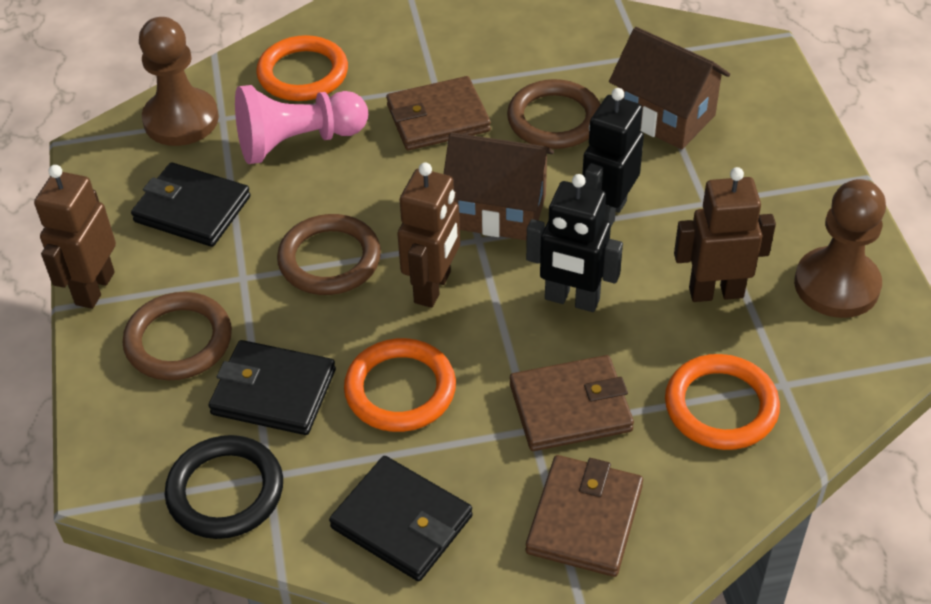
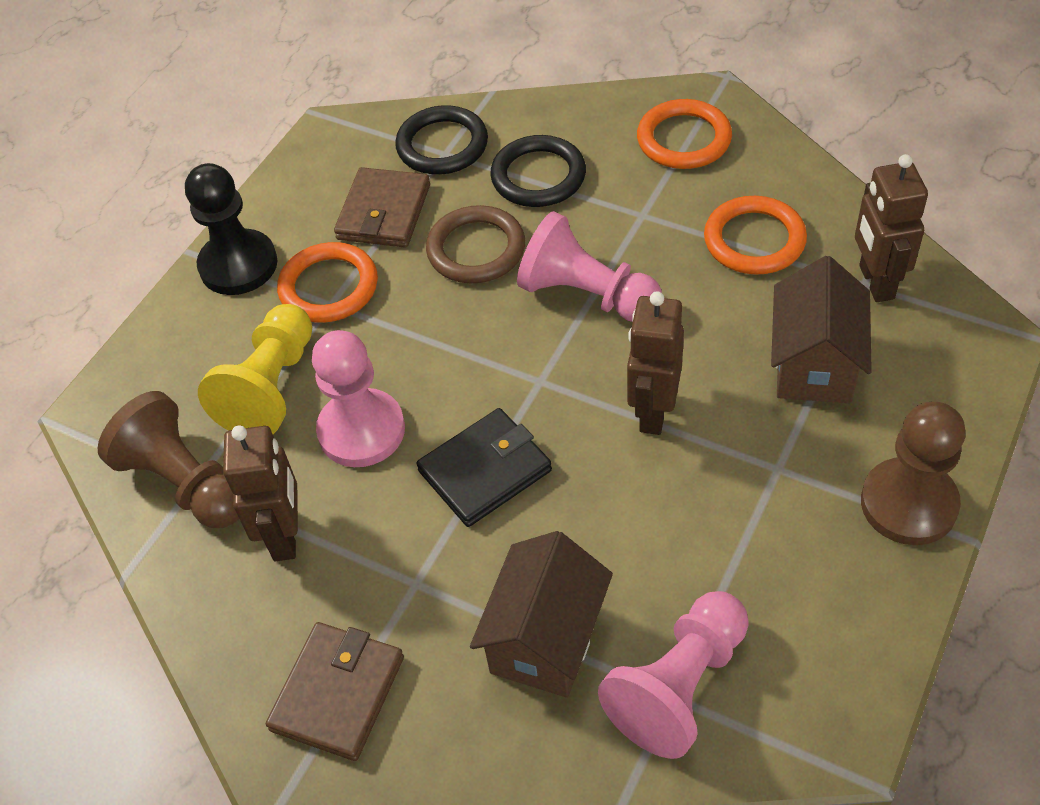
black pawn: none = 0 -> [185,163,278,295] = 1
black ring: [165,435,283,539] = 1 -> [395,105,488,175] [490,135,586,207] = 2
black robot: [526,174,623,312] [582,88,644,226] = 2 -> none = 0
black wallet: [131,162,250,247] [208,340,336,435] [329,456,473,581] = 3 -> [416,408,552,527] = 1
brown ring: [123,292,232,380] [277,214,381,295] [507,79,601,149] = 3 -> [426,205,525,283] = 1
brown wallet: [386,76,491,150] [510,355,634,451] [526,455,643,577] = 3 -> [266,622,404,761] [334,167,430,247] = 2
pink pawn: [235,85,368,164] = 1 -> [312,330,405,467] [517,211,662,322] [598,591,749,759] = 3
yellow pawn: none = 0 -> [198,304,312,434] = 1

